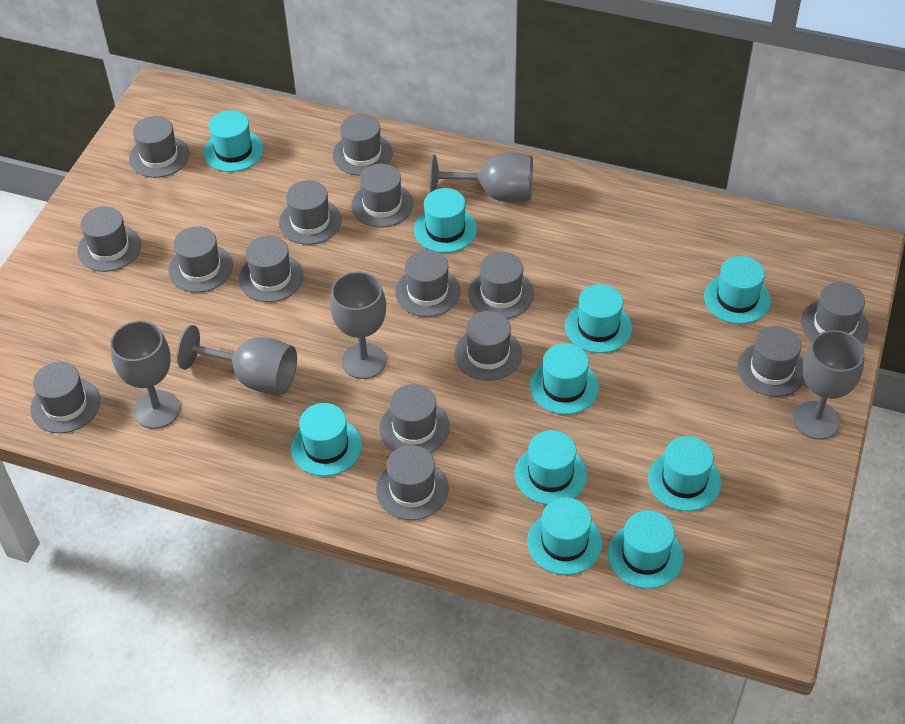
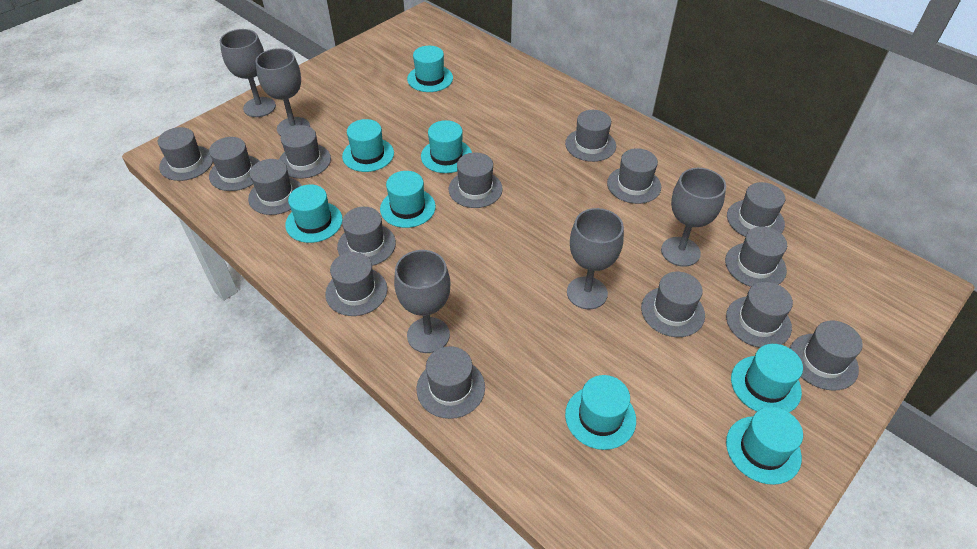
turquoise hat: [204,110,264,172] [291,403,362,476] [414,188,477,253] [515,430,587,505] [527,498,602,575] [530,343,599,415] [565,284,632,353] [608,510,683,589] [648,436,721,511] [704,256,771,324] = 10 -> [285,184,343,243] [342,119,394,172] [380,171,436,228] [407,46,453,92] [421,120,472,173] [565,375,636,450] [726,407,803,485] [731,344,803,412] = 8

